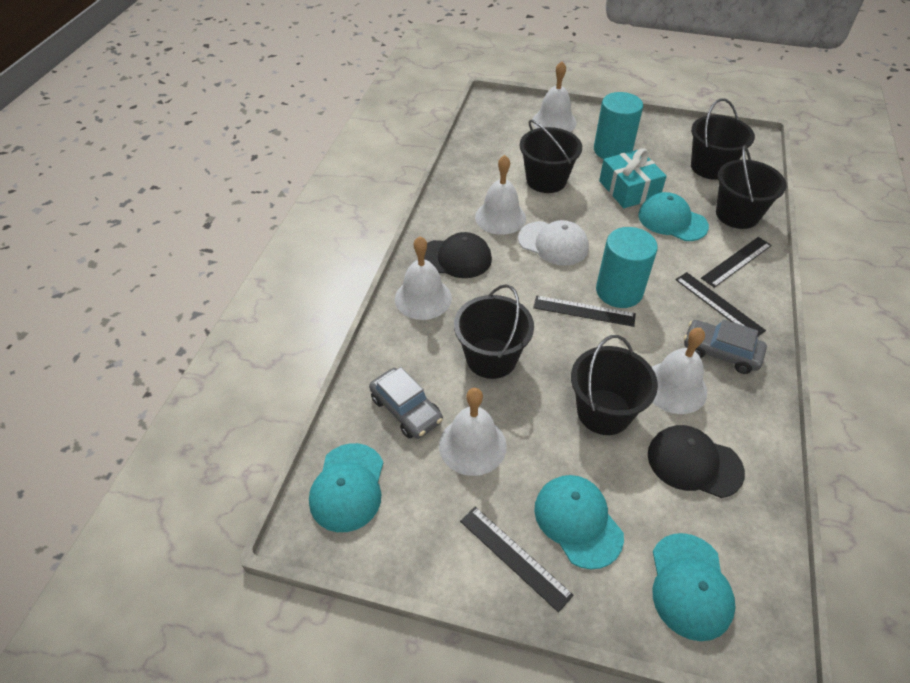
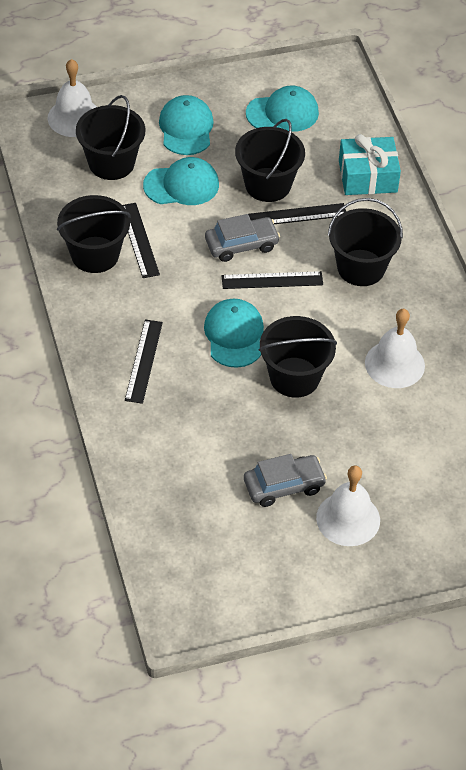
black cap: [424,232,492,278] [648,425,745,498] = 2 -> none = 0
turquoise cylinder: [594,92,643,159] [596,227,658,308] = 2 -> none = 0
white bell: [395,236,452,320] [439,388,507,476] [475,155,526,235] [532,61,576,132] [652,328,707,414] = 5 -> [48,59,97,137] [316,466,380,546] [365,309,425,388] = 3
white cap: [518,220,589,265] = 1 -> none = 0

